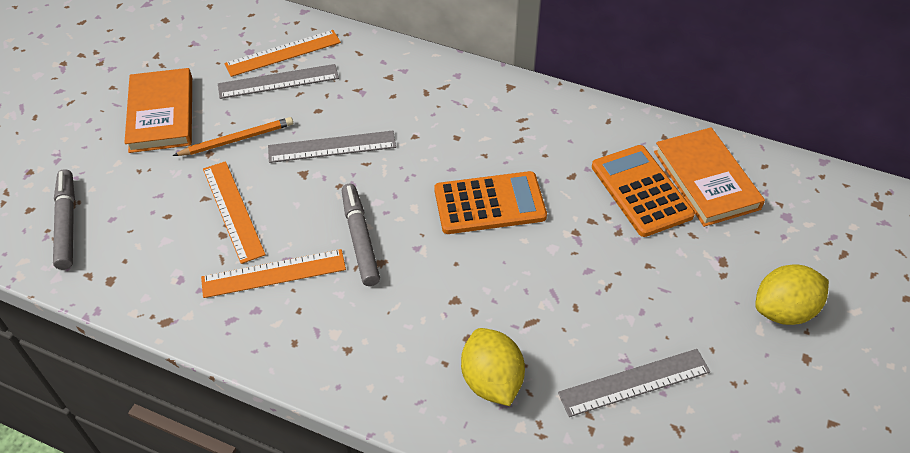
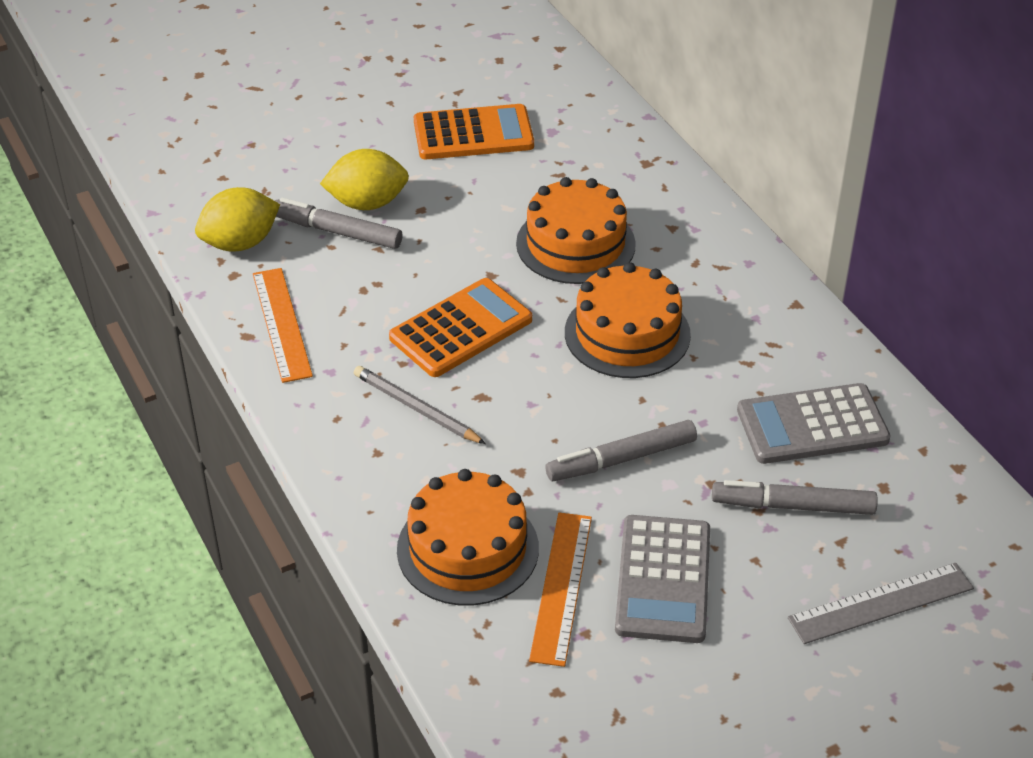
grey calculator: none = 0 -> [615,515,710,643] [737,383,890,464] = 2
grey marker: [53,169,75,270] [342,184,380,286] = 2 -> [275,198,402,249] [545,420,697,481] [712,480,878,515] = 3
grey pencil: none = 0 -> [354,366,486,444] = 1
grey ruler: [218,64,339,99] [268,131,396,163] [558,349,710,417] = 3 -> [788,563,974,644] = 1
orange book: [124,68,192,153] [654,127,765,227] = 2 -> none = 0
orange cake: none = 0 -> [397,469,539,606] [516,177,636,284] [565,262,691,378] = 3
orange pencil: [173,117,293,156] = 1 -> none = 0
orange ruler: [201,249,346,298] [203,161,266,264] [224,30,341,77] = 3 -> [253,268,313,383] [529,512,592,667] = 2

